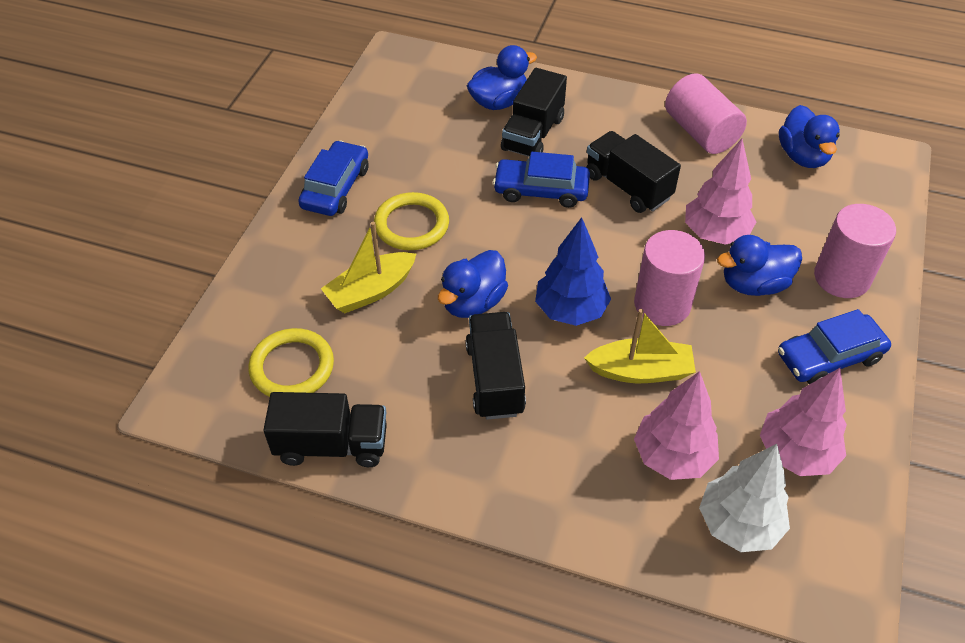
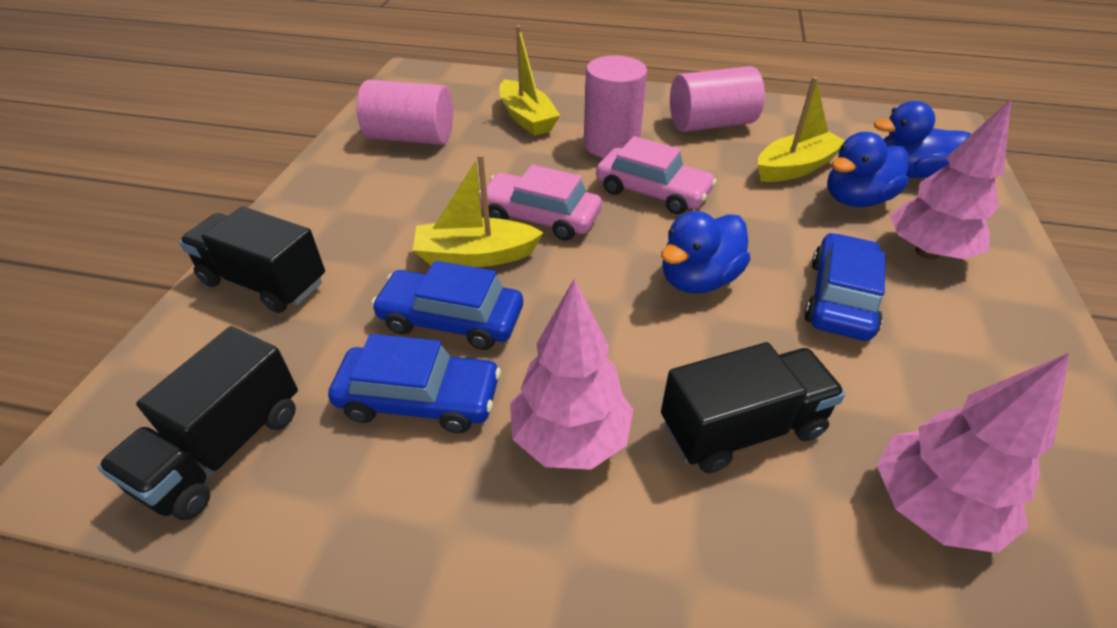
black truck: [264,392,387,467] [465,312,526,420] [501,68,567,157] [587,131,681,213] = 4 -> [98,326,298,520] [179,207,325,313] [661,342,846,473] = 3
blue duck: [438,250,508,318] [467,45,537,110] [717,235,802,296] [779,105,840,168] = 4 -> [661,211,750,294] [827,132,909,207] [874,101,971,178] = 3
blue tree: [535,217,611,326] = 1 -> none = 0
pink car: none = 0 -> [479,165,602,241] [596,136,717,214] = 2
white tree: [699,444,790,552] = 1 -> none = 0
yellow boat: [321,222,416,313] [584,309,696,383] = 2 -> [413,154,544,267] [499,25,560,136] [758,76,845,182] = 3
yellow ring: [248,328,334,397] [374,192,449,250] = 2 -> none = 0

